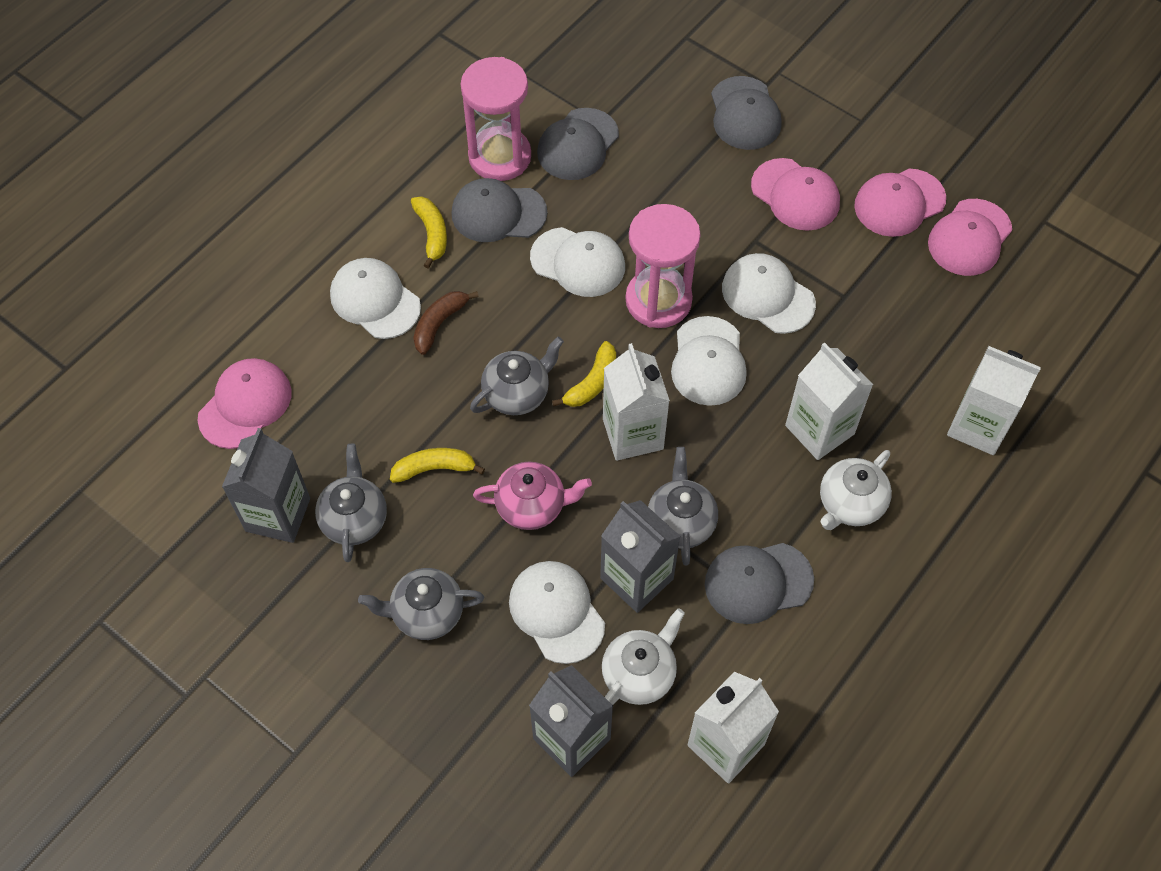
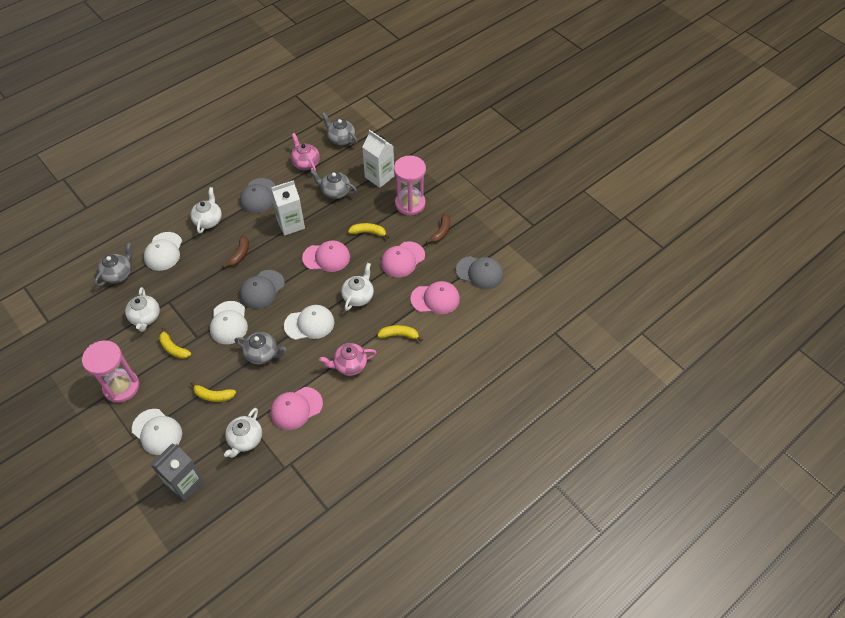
brown banana: [413,291,479,355] = 1 -> [223,235,249,268] [426,214,450,243] = 2
grey cap: [452,178,547,242] [537,108,619,180] [705,543,814,624] [711,76,782,150] = 4 -> [240,178,275,213] [240,270,285,309] [456,256,503,289] = 3
grey carton: [222,428,310,543] [529,665,613,777] [600,500,681,613] = 3 -> [151,444,204,502] = 1
pink teapot: [473,462,592,530] = 1 -> [291,133,320,171] [319,343,377,376] = 2
white cap: [330,258,421,339] [509,561,605,664] [530,227,625,297] [671,316,747,406] [722,253,816,334] = 5 -> [132,409,182,455] [144,232,182,271] [210,301,248,344] [284,305,334,340] = 4
white carton: [603,343,670,461] [687,672,779,783] [785,342,873,460] [947,346,1041,455] = 4 -> [270,180,305,236] [362,130,394,188] = 2
white teapot: [602,609,685,705] [820,450,892,530] = 2 -> [125,287,160,332] [191,187,222,234] [224,408,262,458] [341,263,374,311] = 4
yellow banana: [390,448,485,483] [411,196,447,268] [552,341,616,407] = 3 -> [159,327,191,359] [191,382,236,402] [348,223,390,238] [377,325,423,342] = 4

